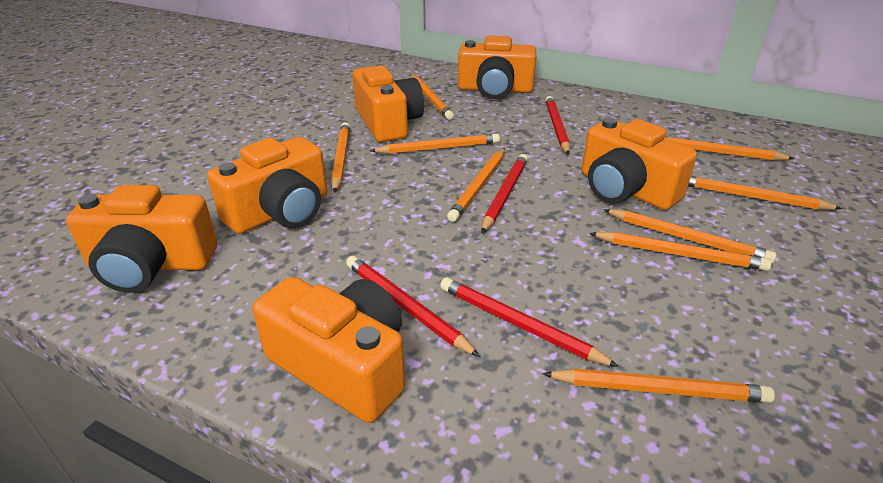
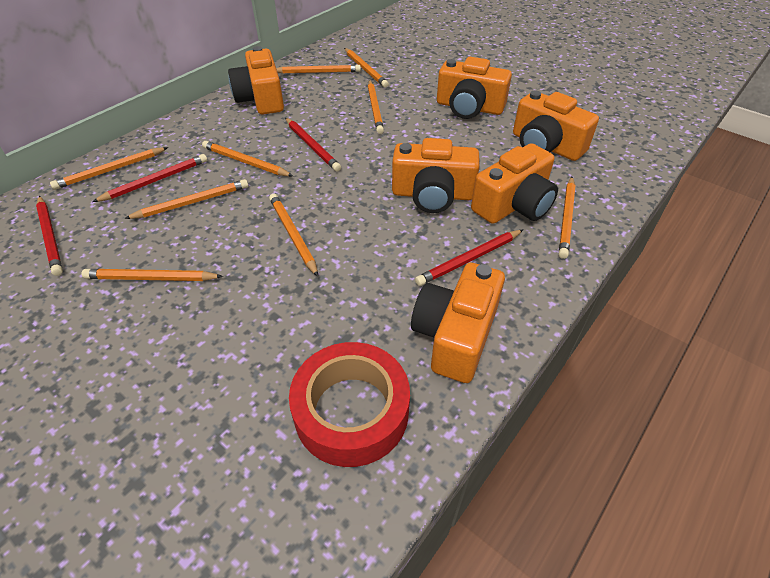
red tape: none = 0 -> [289,342,410,467] = 1

